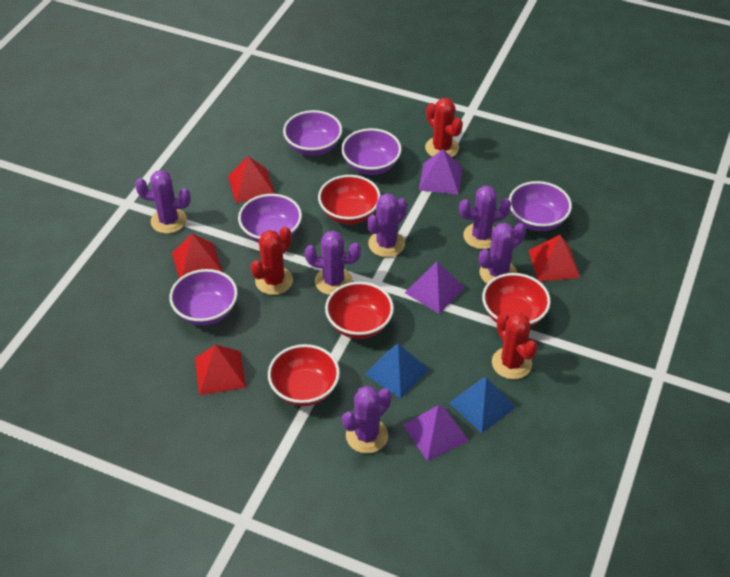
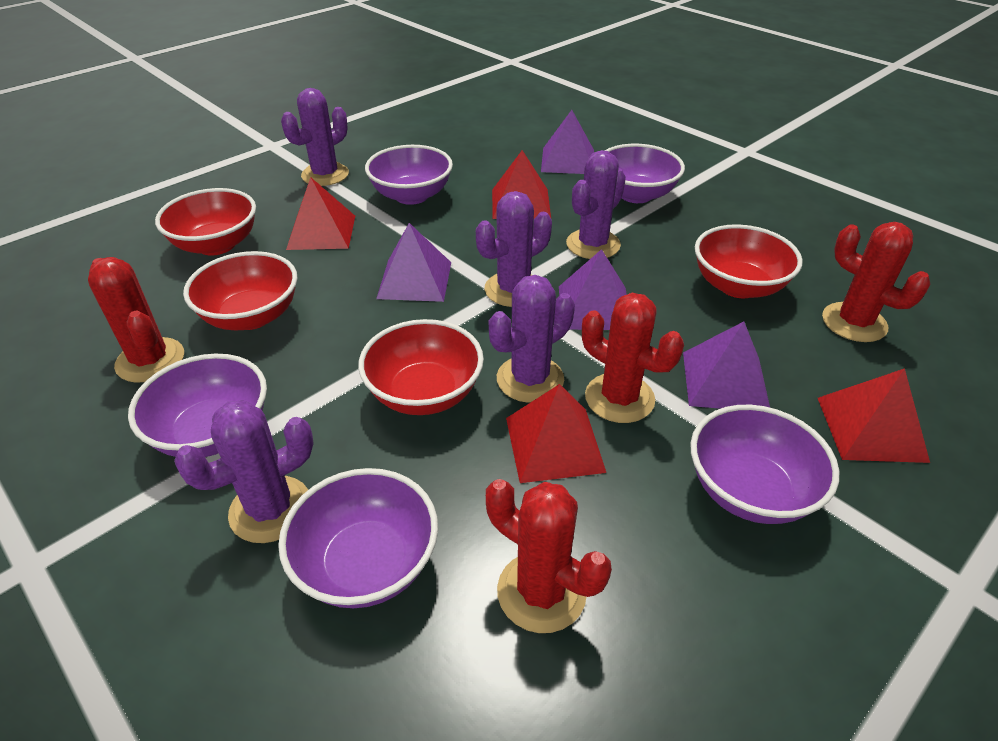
blue pyramid: [365,344,430,399] [449,377,516,433] = 2 -> none = 0
purple cactus: [135,170,191,234] [305,230,361,295] [342,386,391,453] [367,193,407,257] [459,186,511,249] [479,223,526,283] = 6 -> [174,400,314,543] [281,88,349,186] [476,191,552,307] [489,275,575,403] [566,150,626,259] = 5
purple pyramid: [403,405,469,461] [405,262,465,314] [419,149,463,195] = 3 -> [376,223,451,302] [541,110,594,174] [559,249,627,330] [683,322,770,409] = 4
red cactus: [251,227,293,295] [425,98,463,157] [492,313,538,379] = 3 -> [88,257,184,383] [486,479,612,633] [582,293,684,423] [822,222,931,342] = 4

